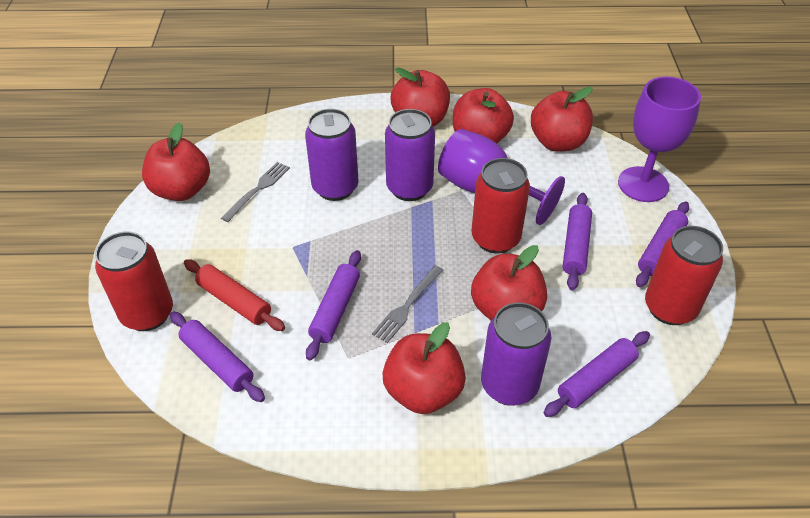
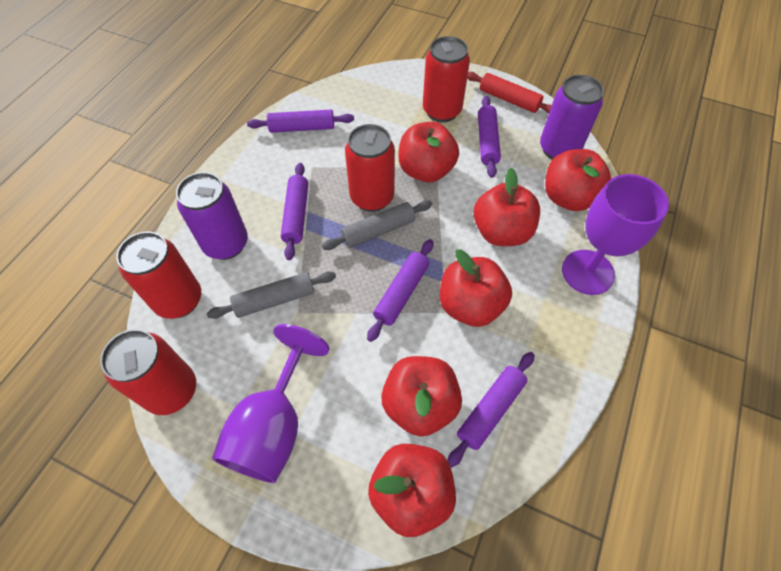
grey fork: [221,162,290,222] [372,265,444,343] = 2 -> none = 0
grey rolling pin: none = 0 -> [207,272,336,319] [322,200,432,250] = 2
purple can: [305,108,359,201] [385,109,435,201] [481,302,551,406] = 3 -> [176,172,248,260] [540,75,604,160] = 2
red can: [95,231,173,331] [472,158,530,254] [645,226,723,325] = 3 -> [100,329,196,415] [116,232,201,319] [345,124,395,212] [423,36,470,122] = 4

